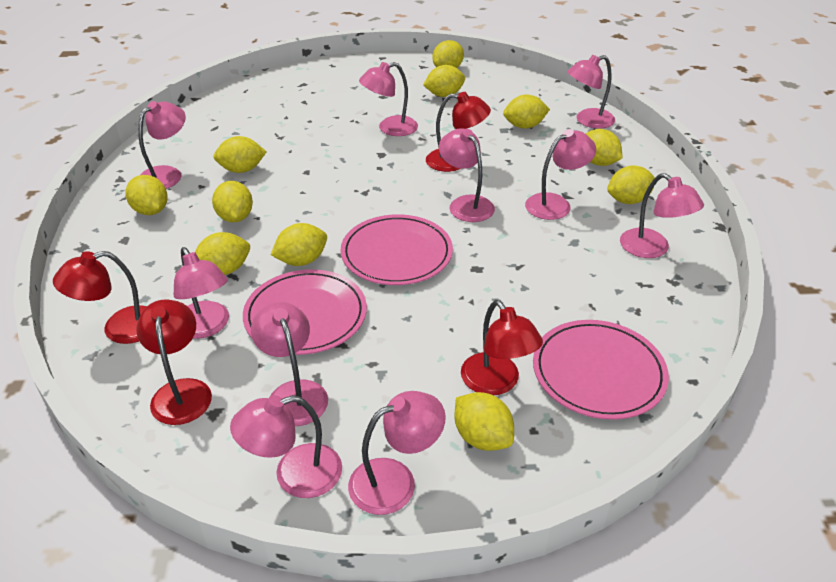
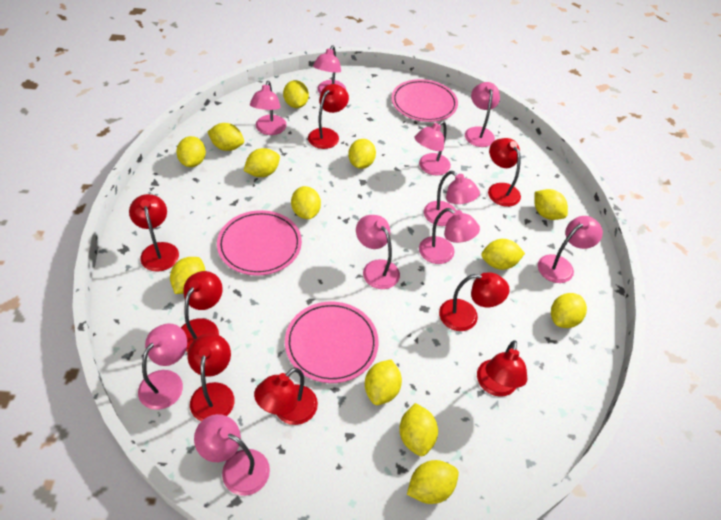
red lamp: [53,251,147,344] [136,300,212,425] [426,92,491,172] [461,300,543,395] = 4 -> [129,194,179,272] [181,271,223,352] [187,333,235,421] [254,367,318,425] [308,84,349,149] [439,272,510,331] [477,340,527,397] [488,138,521,207] = 8
yellow lemon: [125,175,168,215] [195,232,250,275] [212,181,253,222] [213,136,266,173] [271,223,327,266] [423,65,465,97] [432,40,464,68] [454,392,514,451] [503,94,550,129] [586,129,622,166] [607,165,655,204] = 11 -> [170,257,206,294] [176,136,206,167] [208,123,244,151] [244,148,280,177] [283,80,309,108] [291,186,321,219] [348,139,376,169] [365,360,402,405] [399,403,438,456] [407,460,459,504] [481,239,525,270] [534,189,568,220] [551,293,587,328] = 13

